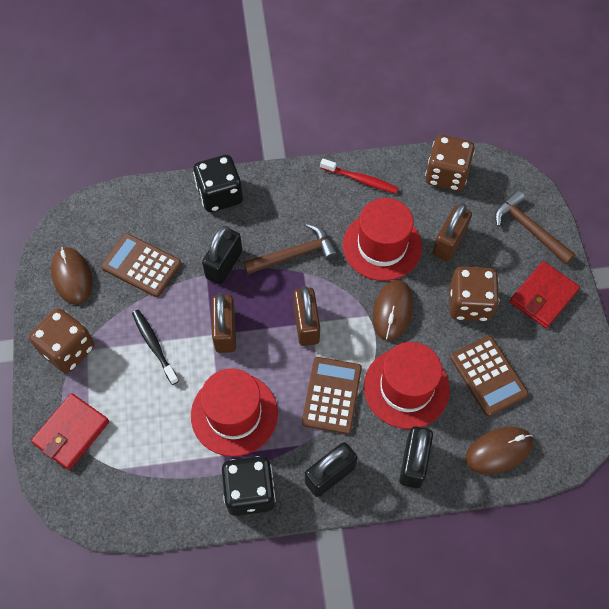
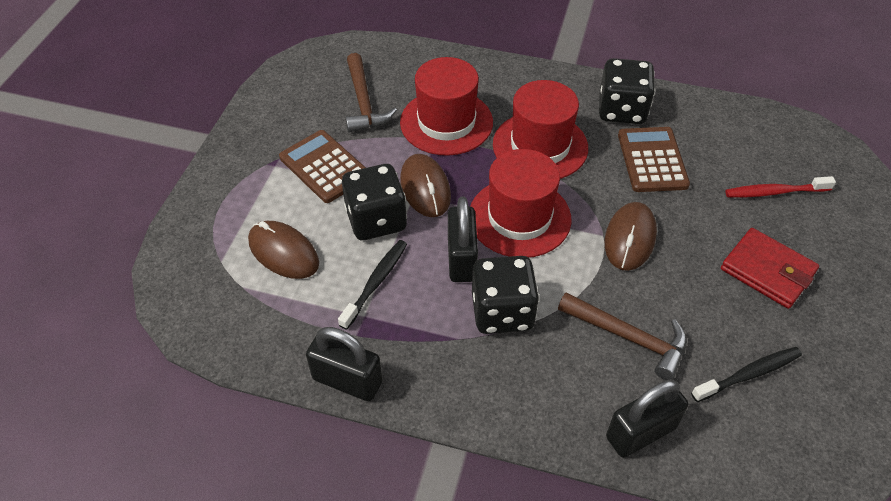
black dice: [193,155,243,212] [222,456,276,516] = 2 -> [342,164,407,240] [472,256,539,334] [599,58,655,124] = 3
black toothbrush: [132,310,179,385] = 1 -> [338,240,407,330] [691,347,802,402] = 2
brown calculator: [101,233,181,297] [302,357,362,434] [450,336,528,416] = 3 -> [279,130,366,203] [618,127,690,192] = 2
brown dice: [29,308,94,373] [425,135,475,191] [449,267,499,321] = 3 -> none = 0
brown padlock: [212,293,236,353] [293,286,320,346] [433,203,472,262] = 3 -> none = 0
red wallet: [31,393,109,470] [510,261,580,328] = 2 -> [721,228,819,309] = 1

